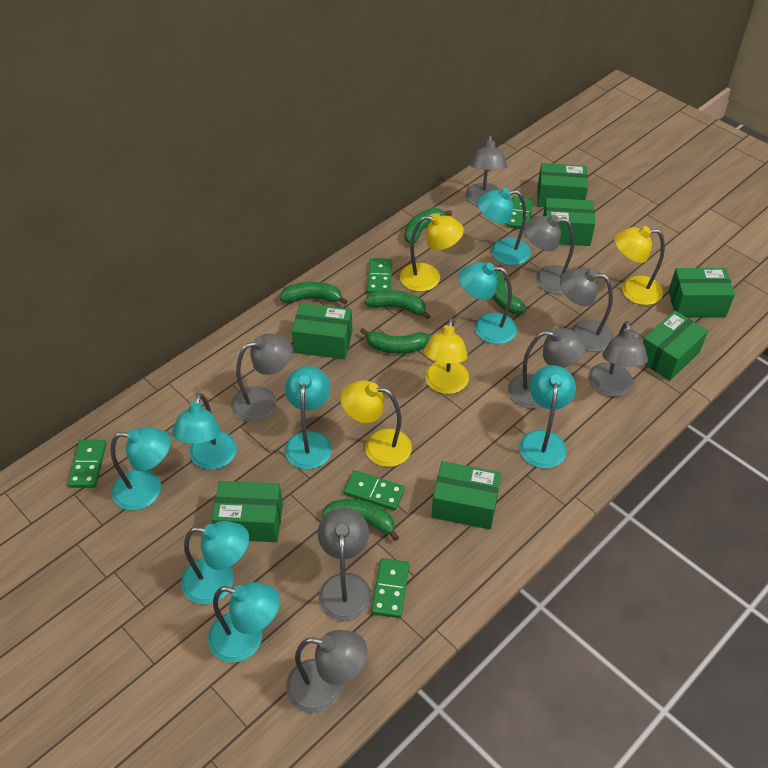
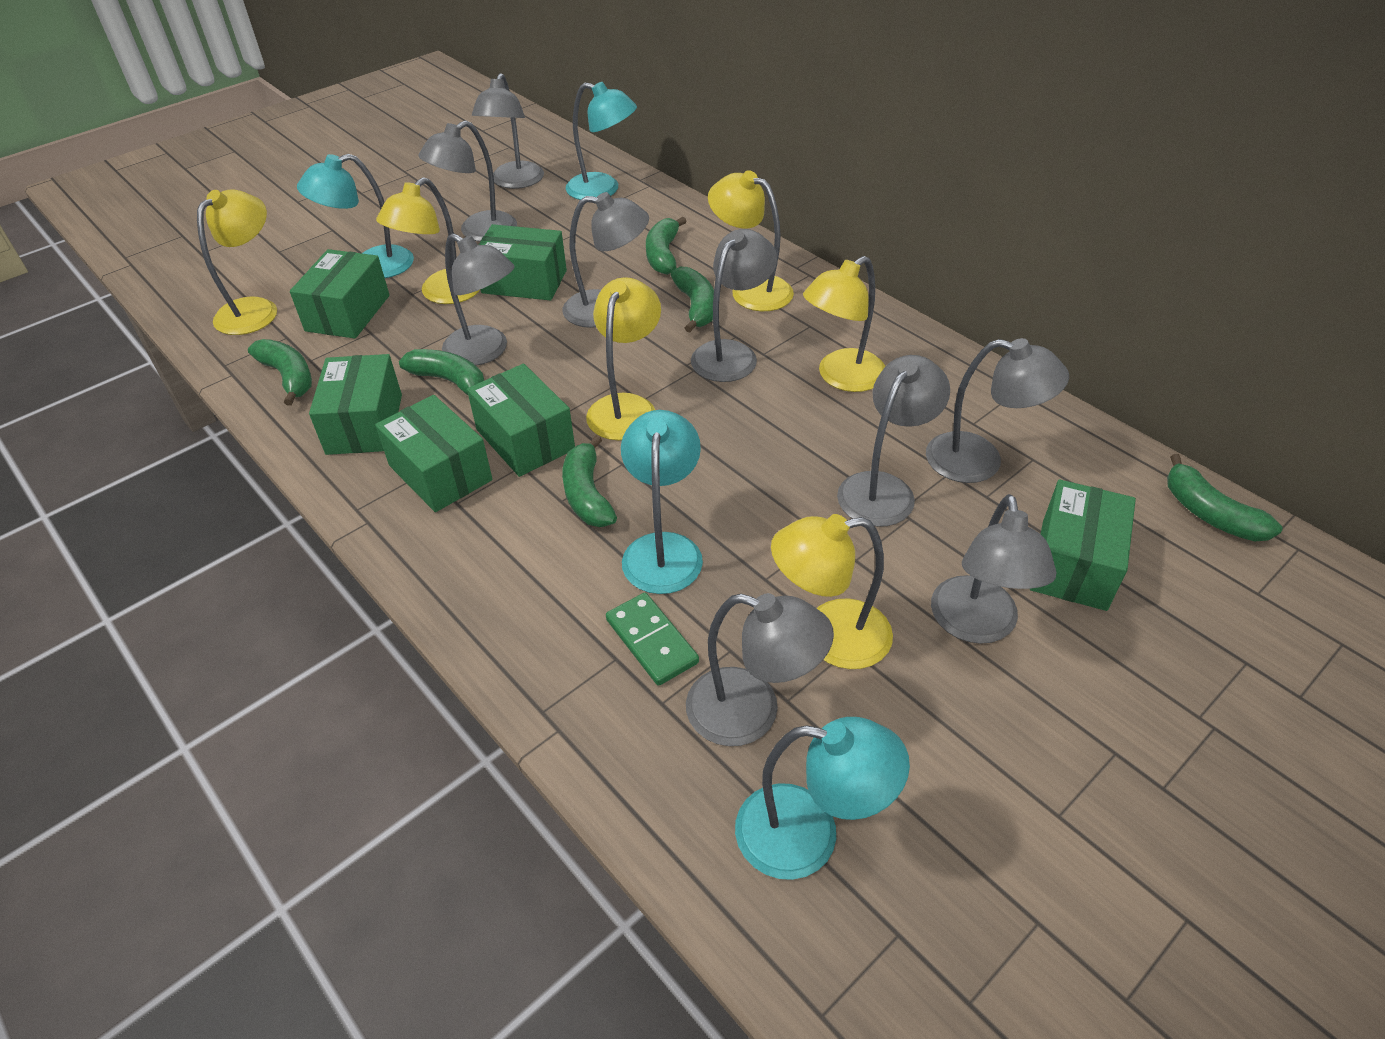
green box: [212,481,283,542] [292,303,352,359] [431,461,501,529] [537,163,588,207] [543,198,595,246] [643,311,708,381] [668,268,735,317] = 7 -> [290,249,390,339] [309,354,402,455] [375,395,492,512] [467,364,575,477] [479,224,567,301] [1030,479,1136,611] = 6
green domino: [68,440,106,488] [344,470,405,511] [367,258,393,294] [371,558,410,618] [506,196,534,229] = 5 -> [606,593,699,686] = 1
grey lamp: [231,333,292,422] [286,630,368,713] [318,507,372,621] [465,135,507,206] [508,328,586,409] [524,215,575,294] [560,268,614,352] [588,321,648,397] = 8 -> [419,120,517,242] [442,233,515,366] [472,73,544,189] [563,192,649,328] [686,593,834,746] [691,229,777,382] [837,355,950,527] [926,338,1069,483] [931,494,1057,644] = 9
turquoise lamp: [110,427,171,511] [172,393,237,470] [181,521,249,604] [208,582,280,662] [285,366,332,469] [459,262,517,344] [477,188,531,265] [519,365,576,468] = 8 -> [297,154,414,278] [566,82,637,200] [621,410,703,594] [735,717,910,880] = 4
yellow lamp: [340,380,412,467] [400,214,464,291] [424,318,469,394] [614,226,665,305] = 4 -> [197,189,277,335] [376,177,480,304] [586,277,661,440] [708,170,794,311] [771,514,893,669] [803,256,885,392] = 6

